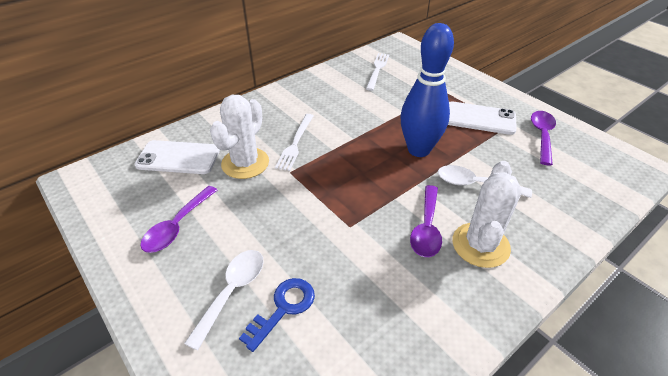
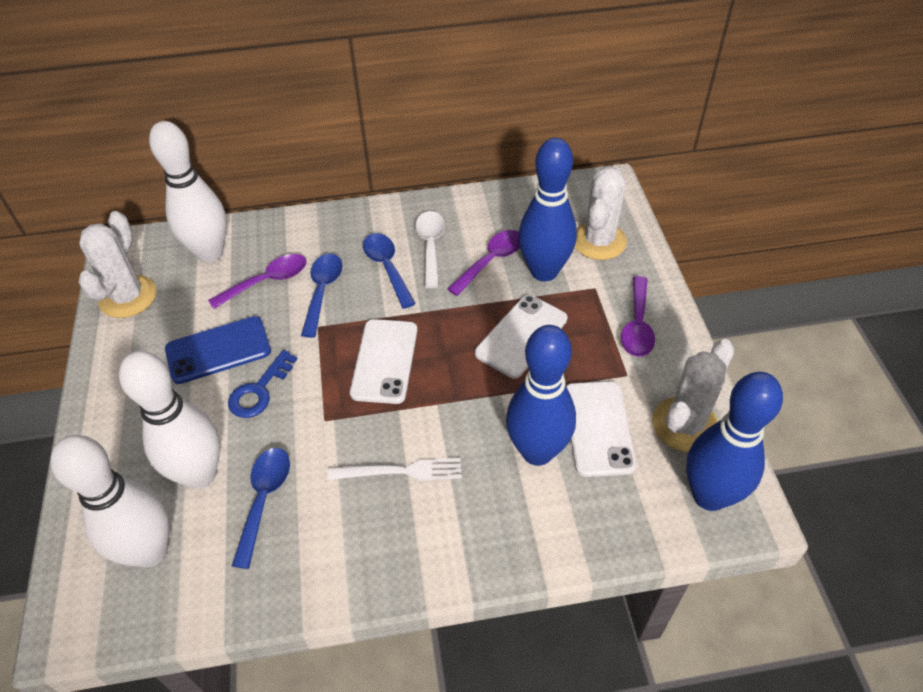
blue bowling pin: [400,23,454,157] = 1 -> [506,325,576,466] [518,138,577,281] [686,372,783,511] = 3
blue phone: none = 0 -> [165,316,271,384] = 1
blue spoon: none = 0 -> [232,448,290,569] [301,254,343,338] [363,233,416,309] = 3
white bowling pin: none = 0 -> [50,435,170,568] [119,351,220,489] [149,121,227,263] = 3
white cactus: [210,95,269,179] [452,161,522,268] = 2 -> [78,211,157,318] [575,167,627,260] [652,339,734,452] = 3
white fork: [275,114,314,171] [366,53,389,91] = 2 -> [327,458,462,481] = 1
white phone: [135,140,220,174] [448,101,517,135] = 2 -> [350,319,417,404] [475,295,567,378] [566,381,637,477] = 3
white spoon: [184,250,264,351] [438,165,532,198] = 2 -> [415,211,445,288] = 1

